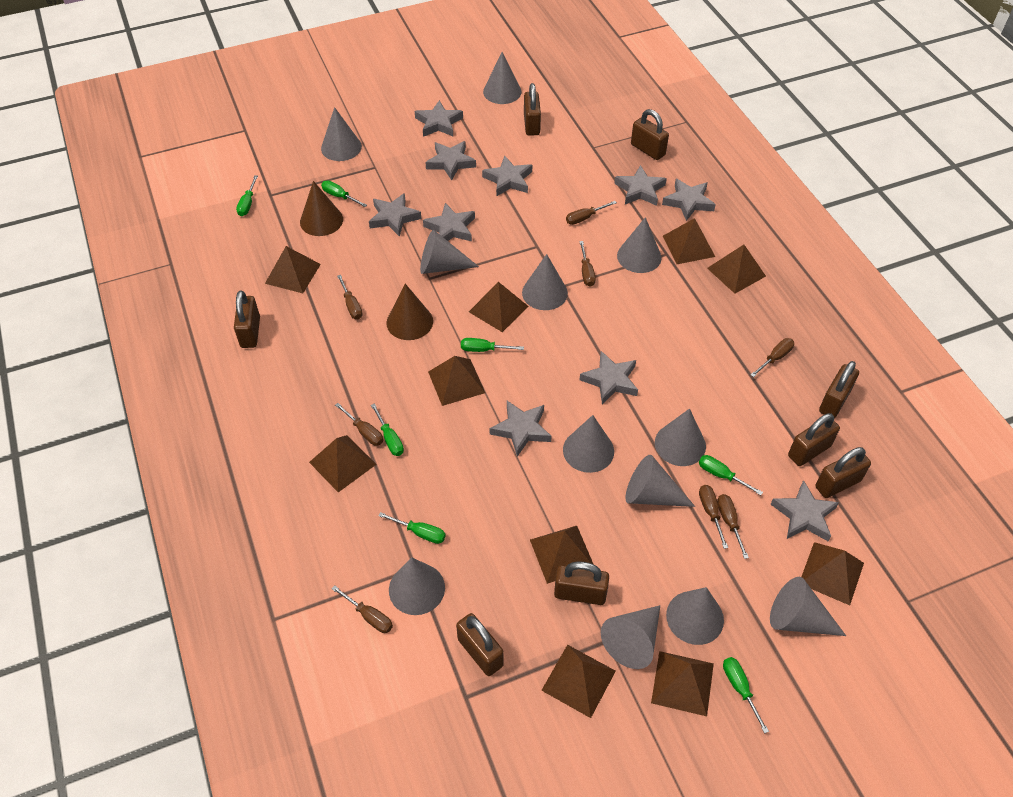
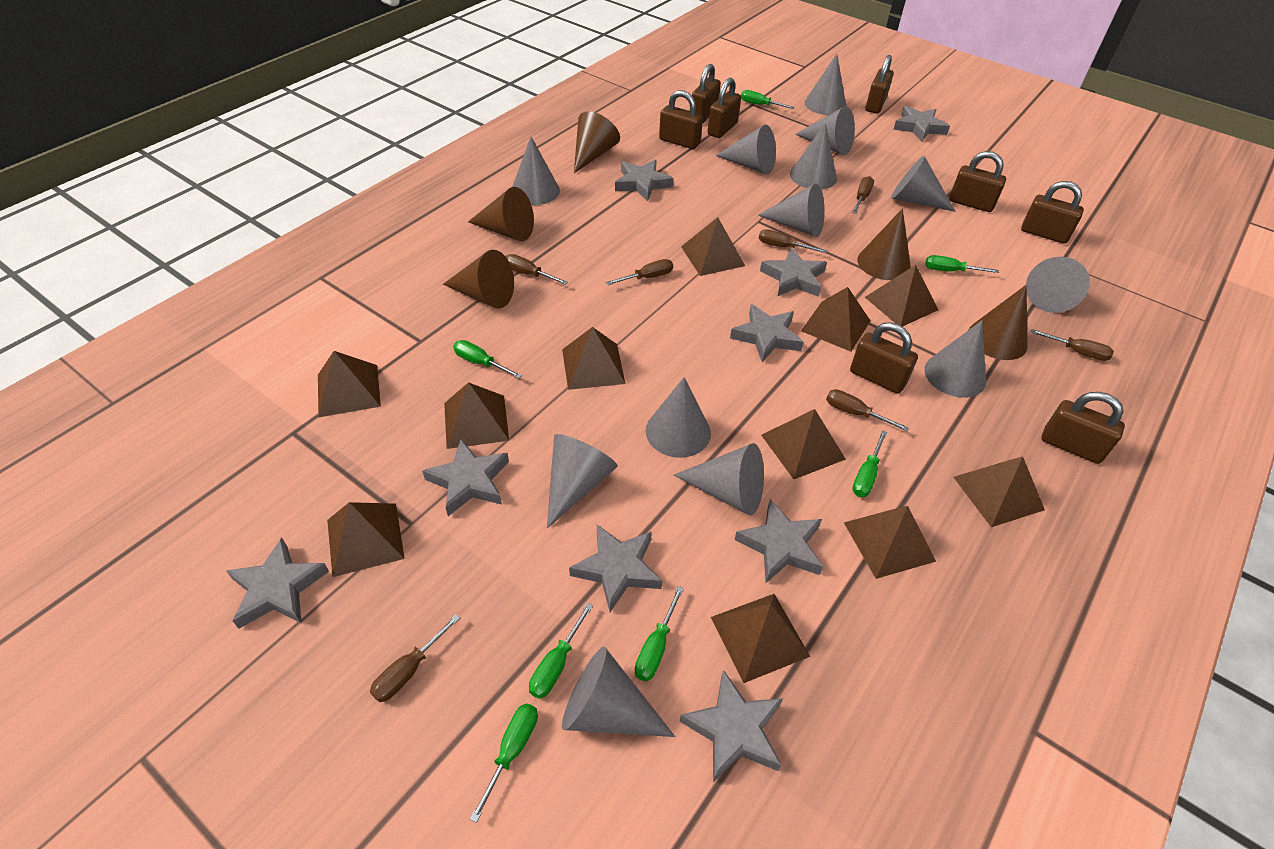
brown cone: [300,181,343,236] [387,284,433,340] = 2 -> [443,250,514,308] [468,187,534,241] [574,111,620,173] [857,208,911,280] [969,285,1028,360] = 5
brown pyramid: [265,246,321,293] [309,435,376,492] [428,356,485,406] [469,282,529,332] [530,526,593,584] [541,645,616,718] [651,651,714,716] [663,218,715,264] [707,245,766,294] [801,542,864,605] = 10 -> [318,351,381,418] [327,502,405,577] [444,382,509,449] [562,327,626,390] [681,217,745,276] [711,594,810,683] [761,409,846,479] [801,287,870,352] [844,506,936,579] [865,265,938,327] [954,456,1045,527] = 11
brown screwdriver: [331,585,393,633] [335,403,383,446] [337,275,362,319] [566,201,617,225] [579,241,596,287] [699,485,728,549] [717,494,749,559] [750,338,794,377] = 8 -> [370,614,460,702] [506,254,568,285] [606,259,673,285] [759,229,827,253] [826,389,909,431] [852,176,874,214] [1031,329,1114,361] = 7
grey cone: [321,107,362,161] [389,557,445,615] [420,230,479,274] [483,52,522,104] [522,254,568,310] [563,415,614,473] [601,605,660,669] [617,217,662,273] [625,455,695,507] [655,409,706,466] [666,587,724,645] [770,577,846,636] = 12 -> [512,137,560,205] [547,434,618,528] [562,647,675,737] [646,377,711,458] [674,443,764,515] [715,125,776,175] [758,184,825,237] [790,123,837,189] [795,106,855,155] [805,54,846,115] [891,156,955,212] [924,321,986,398] [1026,257,1090,313] = 13
grey star: [369,193,421,237] [415,100,463,137] [423,203,475,241] [425,141,476,181] [482,156,532,197] [489,401,551,457] [579,351,638,404] [614,165,667,206] [662,179,716,221] [771,480,839,541] = 10 -> [227,538,329,629] [422,439,509,516] [569,524,662,612] [615,160,674,202] [680,670,783,782] [730,304,804,362] [735,499,823,583] [760,247,827,297] [893,106,950,142] = 9

